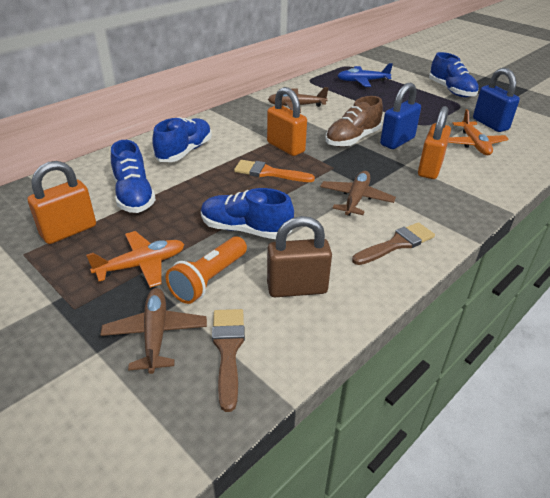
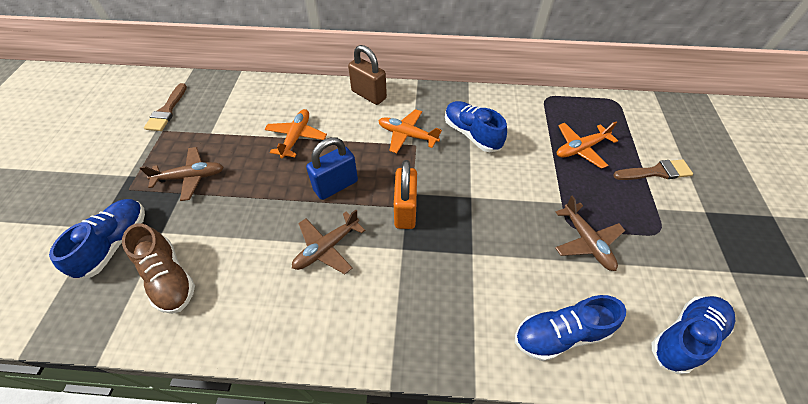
blue padlock: [380,83,421,149] [473,68,520,132] = 2 -> [306,137,358,200] = 1
blue plane: [337,63,393,87] = 1 -> none = 0
orange brush: [234,160,315,182] = 1 -> none = 0
orange flashlight: [166,236,247,304] = 1 -> none = 0
orange padlock: [27,161,96,244] [267,87,307,156] [418,106,451,179] = 3 -> [394,160,417,229] = 1
orange plane: [86,231,184,288] [448,109,509,155] = 2 -> [264,109,327,158] [378,109,442,153] [557,121,618,169] = 3

